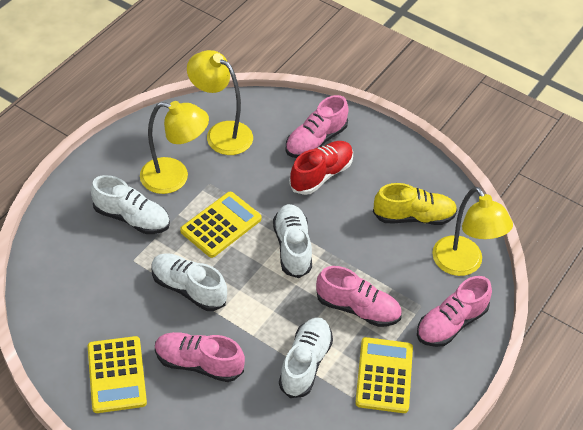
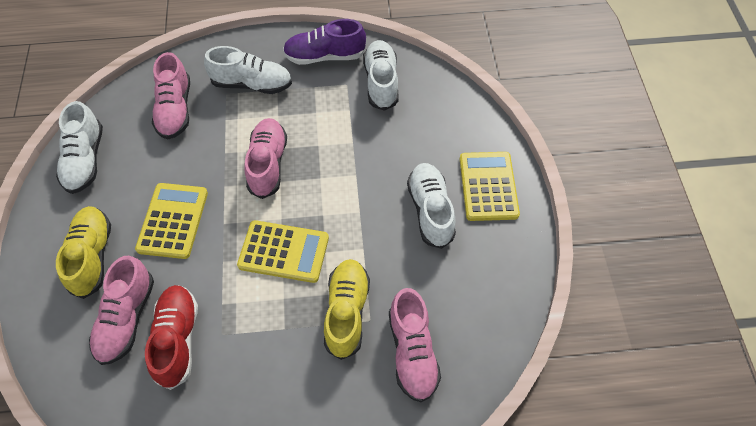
purple shoe: none = 0 -> [283,19,366,65] = 1
yellow lamp: [140,101,209,194] [187,50,253,155] [432,187,513,276] = 3 -> none = 0
yellow shoe: [373,183,457,225] = 1 -> [56,206,111,299] [324,259,370,360] = 2

